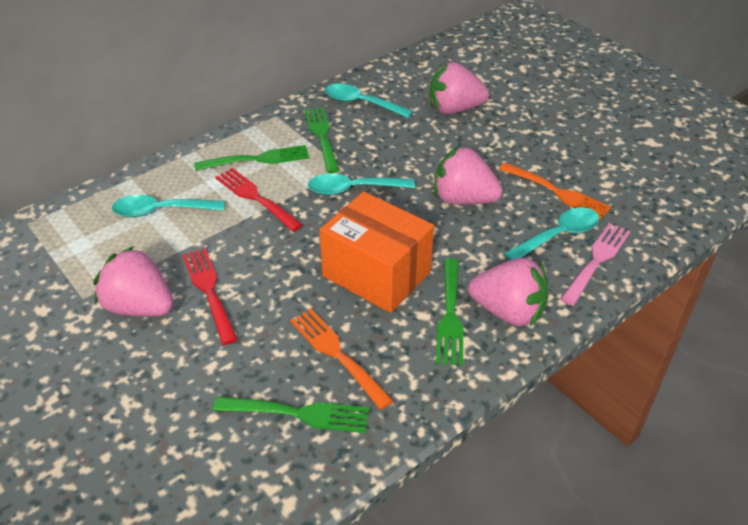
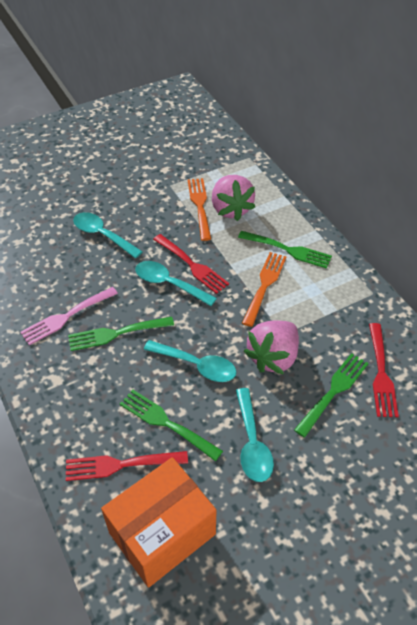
pink strawberry: [94,246,174,316] [430,62,489,114] [434,145,503,205] [468,258,548,327] = 4 -> [212,175,255,221] [244,320,299,374] = 2
red fork: [182,248,238,345] [215,168,303,232] = 2 -> [66,451,188,481] [153,234,229,294] [369,323,399,417] = 3

